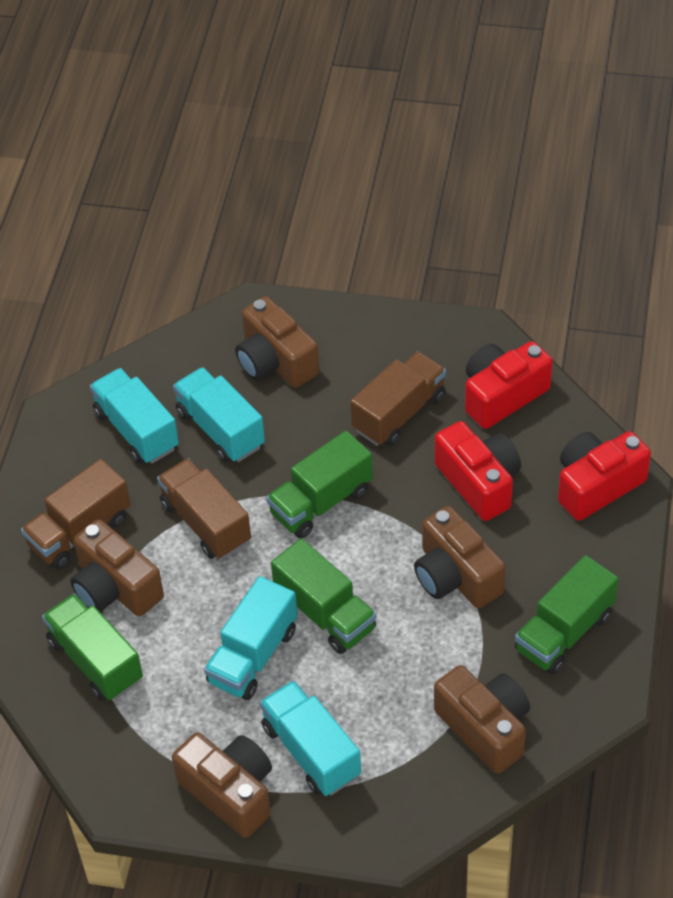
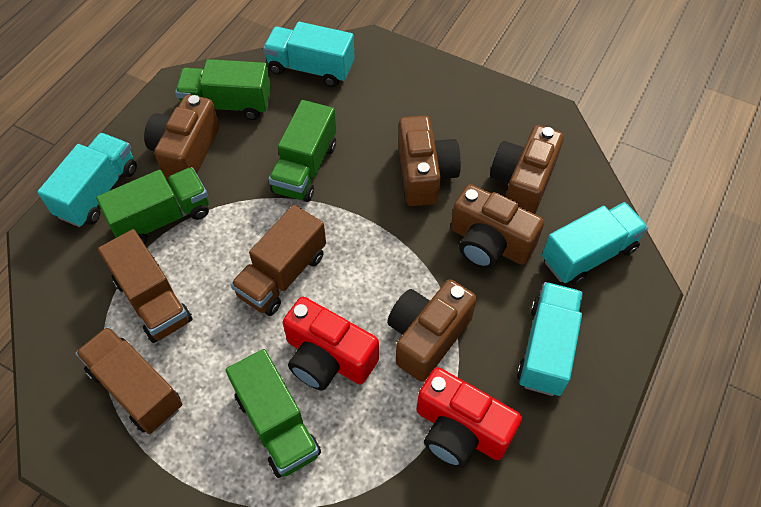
red camera: [435,421,521,521] [465,341,553,429] [558,431,651,521] = 3 -> [283,297,379,391] [417,367,522,468] = 2

